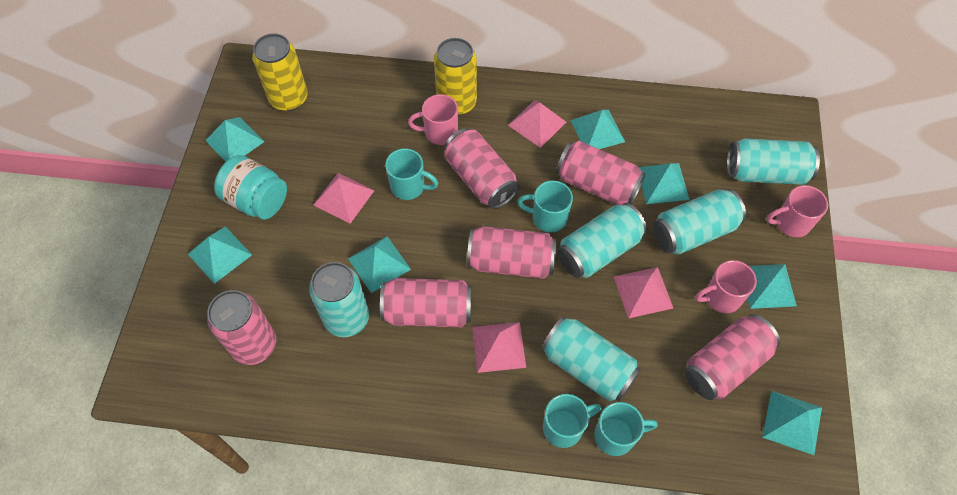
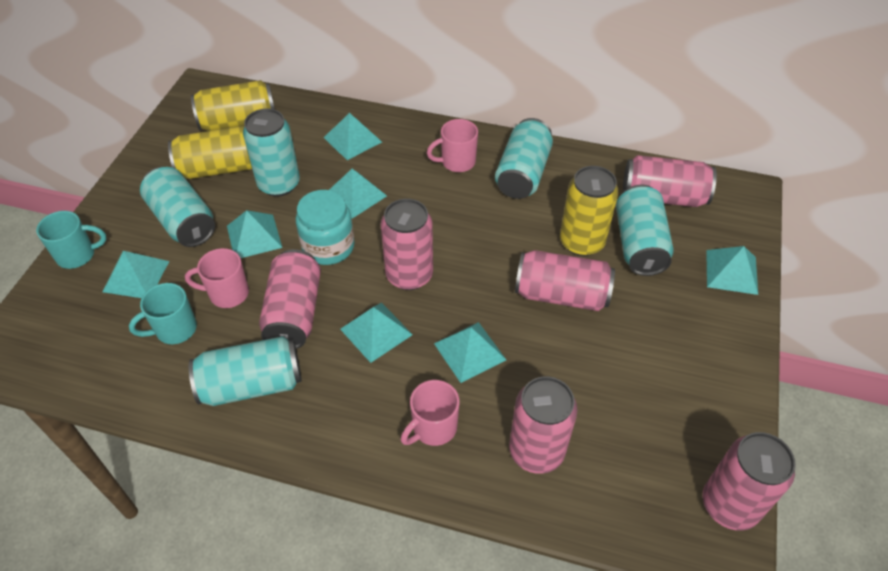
pink pyramid: [314,173,374,224] [472,322,526,373] [508,100,566,148] [614,267,674,318] = 4 -> none = 0
turquoise mug: [385,148,438,200] [517,180,573,232] [543,394,601,448] [594,402,658,456] = 4 -> [36,211,107,269] [129,283,197,344] = 2
yellow can: [252,33,308,111] [434,38,477,116] = 2 -> [168,126,252,179] [191,80,275,131] [560,166,619,256] = 3

